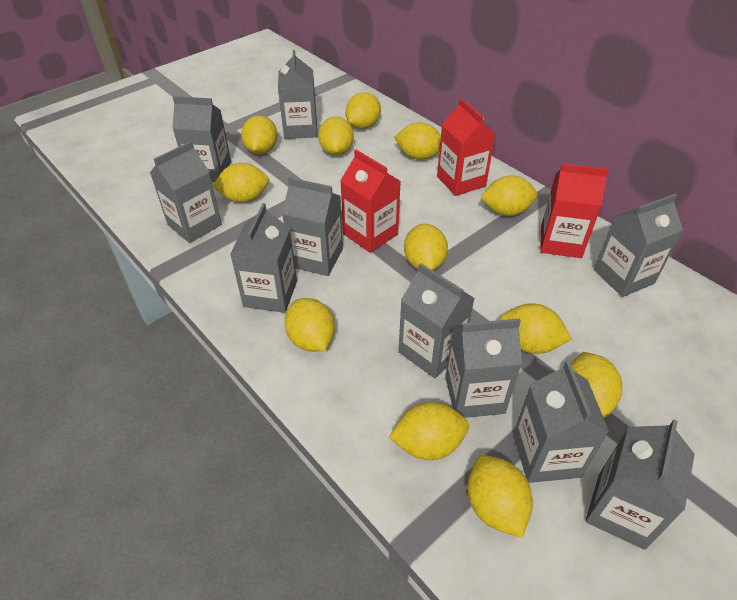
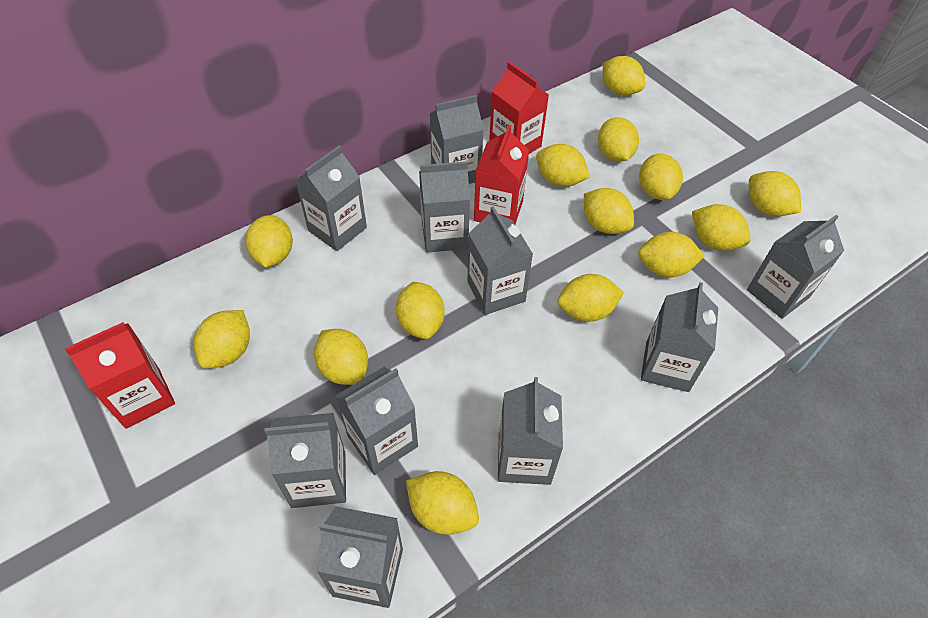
yellow lemon: [213,163,269,203] [241,115,278,154] [284,298,335,352] [318,116,354,155] [345,92,381,129] [389,402,469,460] [394,122,441,160] [404,224,448,270] [468,455,533,538] [480,175,537,216] [500,303,572,354] [571,352,622,418] = 12 -> [194,310,250,369] [245,215,293,267] [314,329,368,385] [396,282,445,339] [406,471,479,535] [536,144,590,187] [557,274,624,322] [584,188,634,234] [598,117,639,162] [603,56,645,96] [638,232,705,278] [639,154,683,200] [692,204,751,250] [749,171,801,216] = 14

